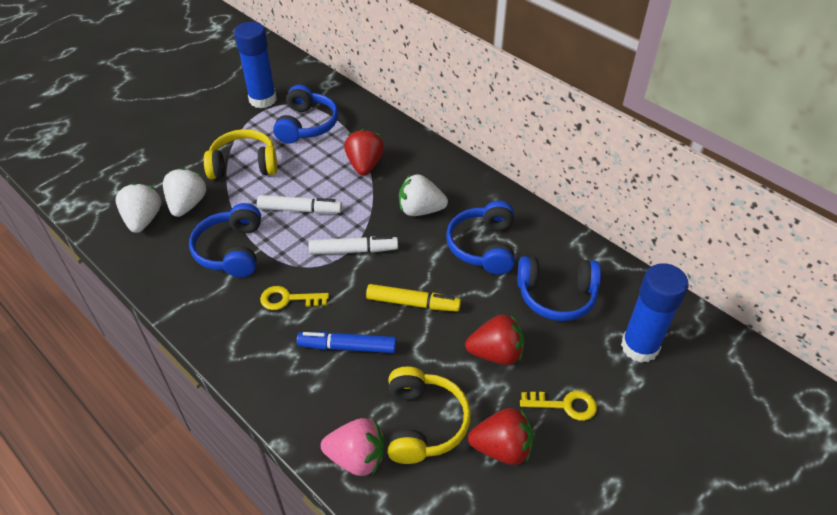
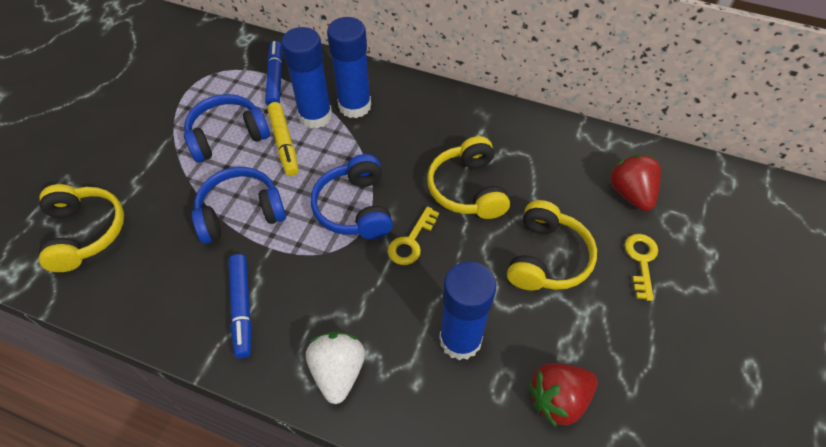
blue glue stick: [234,22,277,108] [621,263,689,363] = 2 -> [281,27,332,129] [327,17,371,118] [439,261,496,360] = 3
blue headphones: [189,203,261,277] [273,85,338,143] [446,201,515,275] [518,256,601,321] = 4 -> [184,94,270,163] [192,167,286,244] [311,154,393,239] = 3
blue marker: [297,332,396,353] = 1 -> [229,254,252,358] [265,41,283,106] = 2
pink strawberry: [321,418,384,476] = 1 -> none = 0
red strawberry: [344,129,384,176] [465,315,524,365] [468,408,533,465] = 3 -> [529,363,598,427] [609,154,661,211] = 2
white marker: [257,195,342,213] [308,236,398,255] = 2 -> none = 0
white strawberry: [115,183,161,233] [163,168,207,217] [399,174,448,216] = 3 -> [306,332,365,404] = 1
yellow headphones: [204,129,277,179] [388,367,471,464] = 2 -> [39,184,124,272] [427,136,510,219] [507,200,597,291] = 3

